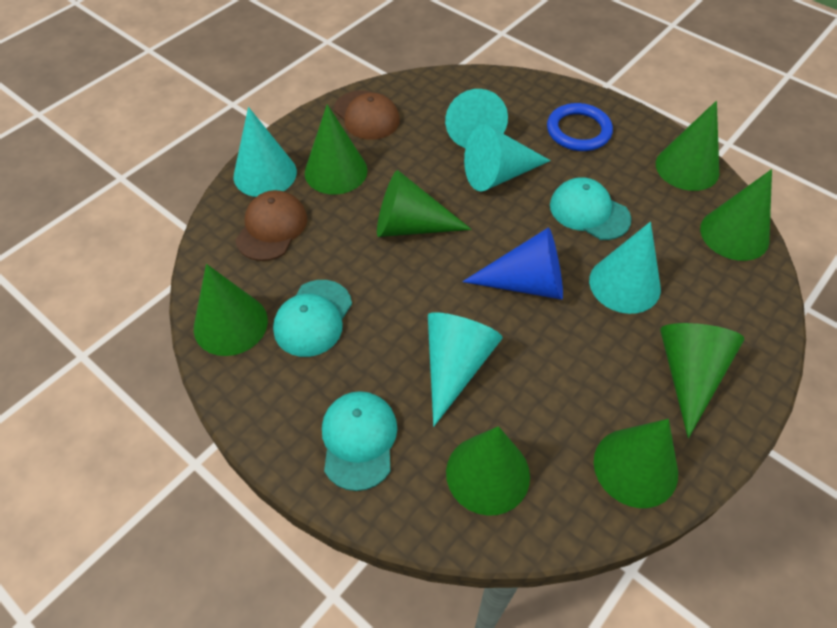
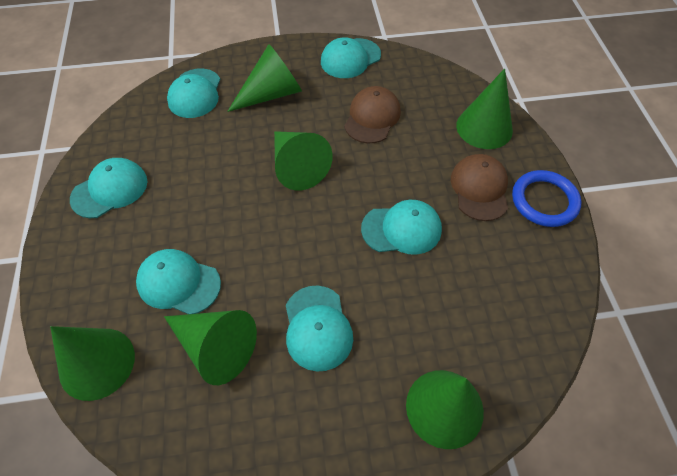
blue cone: [462,228,563,300] = 1 -> none = 0
green cone: [194,264,268,356] [305,104,368,195] [377,170,472,237] [446,426,530,516] [594,419,678,508] [656,101,719,191] [660,323,745,438] [700,169,772,261] = 8 -> [50,326,135,401] [164,310,257,385] [227,44,302,112] [274,131,333,190] [406,370,484,449] [456,68,513,149] = 6
turquoise cap: [273,280,352,357] [322,391,397,491] [550,177,631,240] = 3 -> [70,158,147,218] [136,249,221,314] [167,68,221,118] [286,286,353,371] [321,37,381,78] [361,200,442,255] = 6
turquoise cone: [234,107,297,197] [428,312,503,427] [445,89,508,148] [464,124,551,192] [589,222,661,314] = 5 -> none = 0

